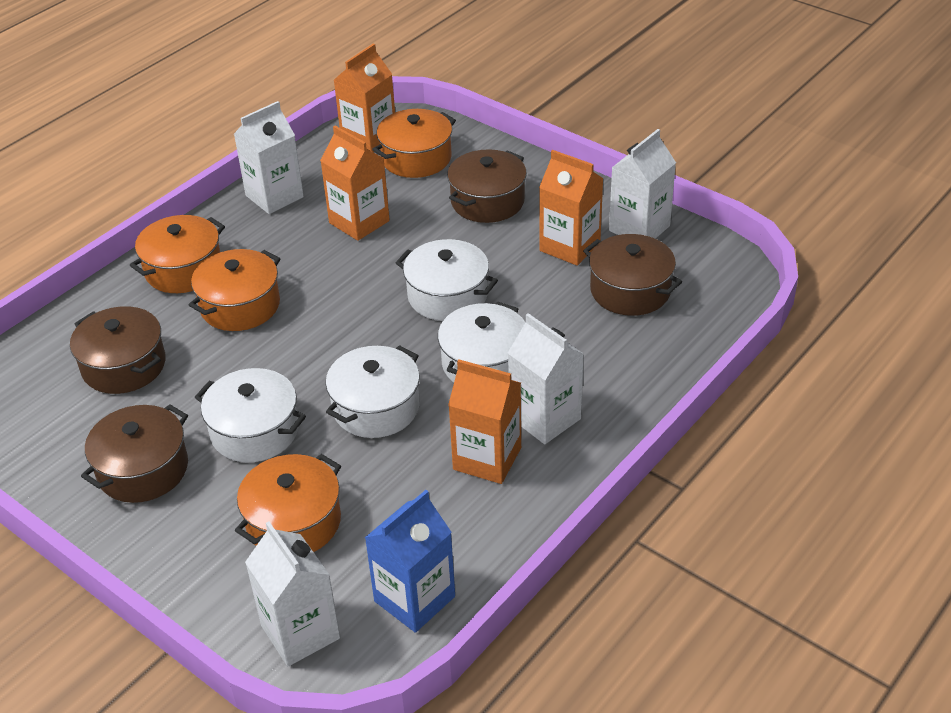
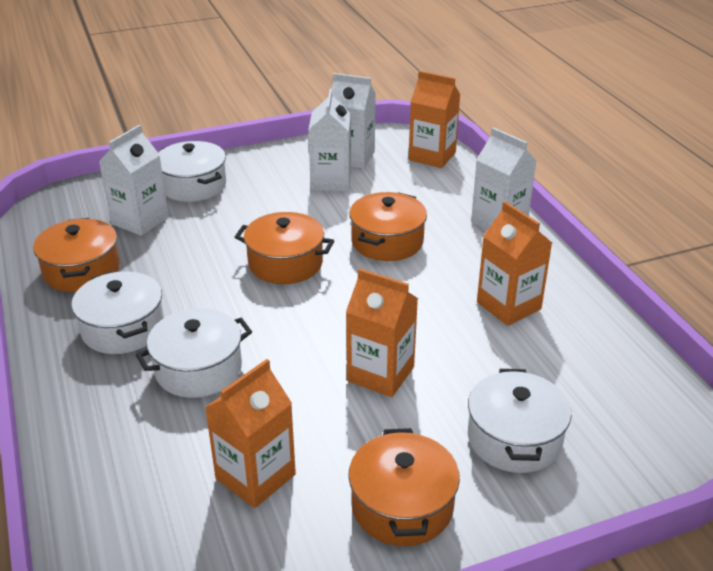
blue carton: [365,490,455,633] = 1 -> none = 0
brown pot: [70,306,166,394] [81,404,188,503] [447,149,527,223] [583,234,682,316] = 4 -> none = 0

